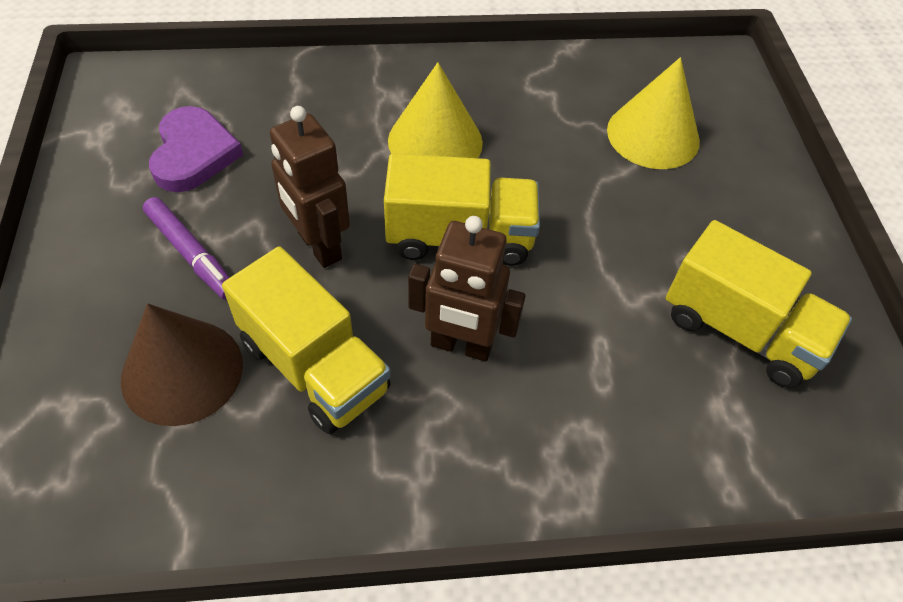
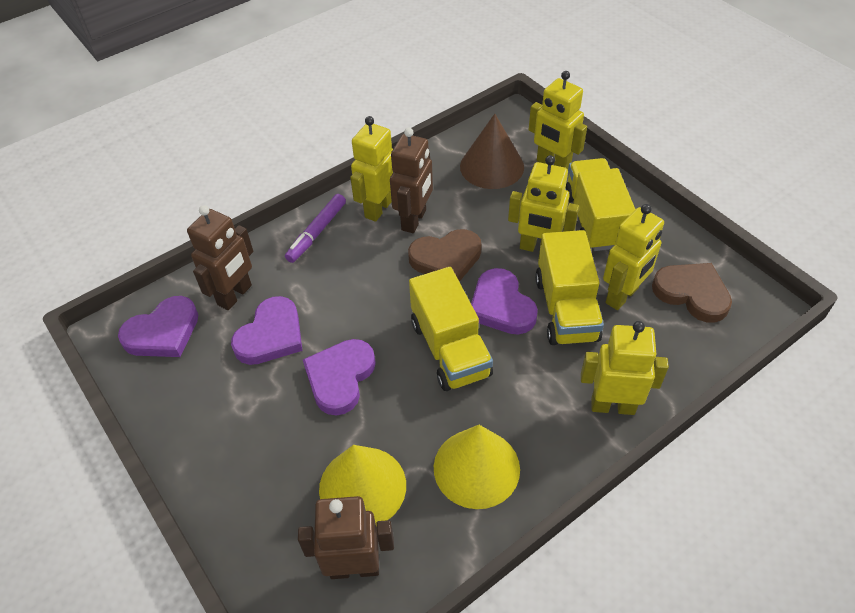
brown heart: none = 0 -> [408,229,482,282] [652,263,732,323] = 2
brown robot: [270,106,350,268] [408,216,525,361] = 2 -> [187,205,253,310] [298,496,394,579] [390,127,433,233] = 3
purple heart: [149,106,243,192] = 1 -> [118,296,198,357] [231,296,303,365] [303,339,376,415] [471,268,538,335] = 4
yellow robot: none = 0 -> [350,116,393,222] [508,155,579,252] [528,71,587,169] [581,321,669,415] [603,204,664,310] = 5

